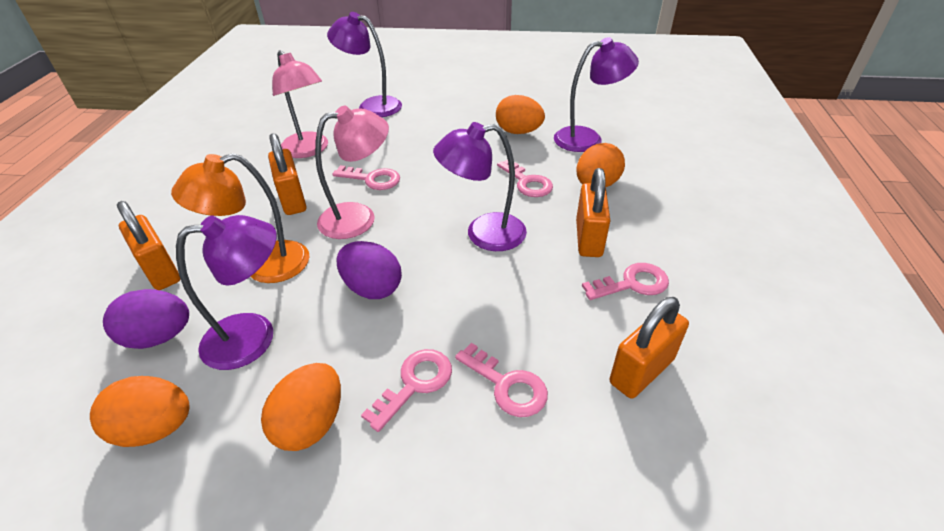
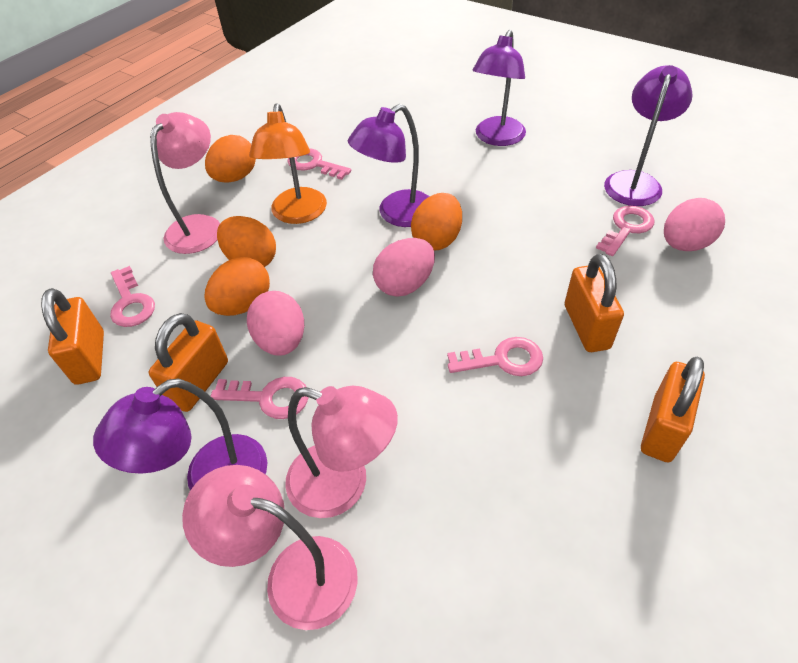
pink egg: none = 0 -> [247,291,304,355] [373,238,435,297] [664,198,725,251] = 3
pink lamp: [272,50,328,158] [315,105,389,239] = 2 -> [150,112,220,254] [182,465,358,630] [285,386,398,518] = 3
purple egg: [103,289,189,349] [337,241,402,299] = 2 -> none = 0

